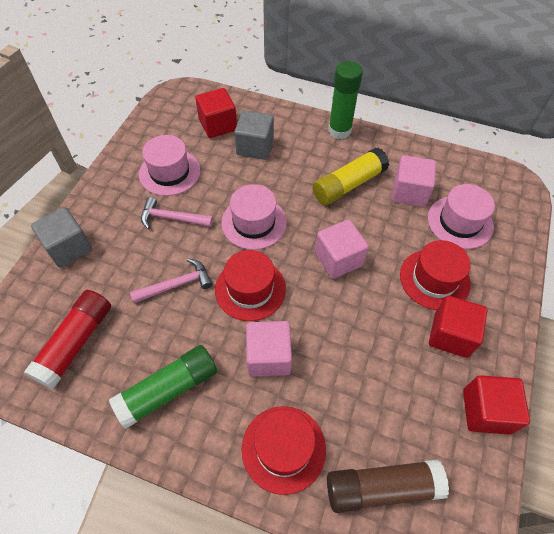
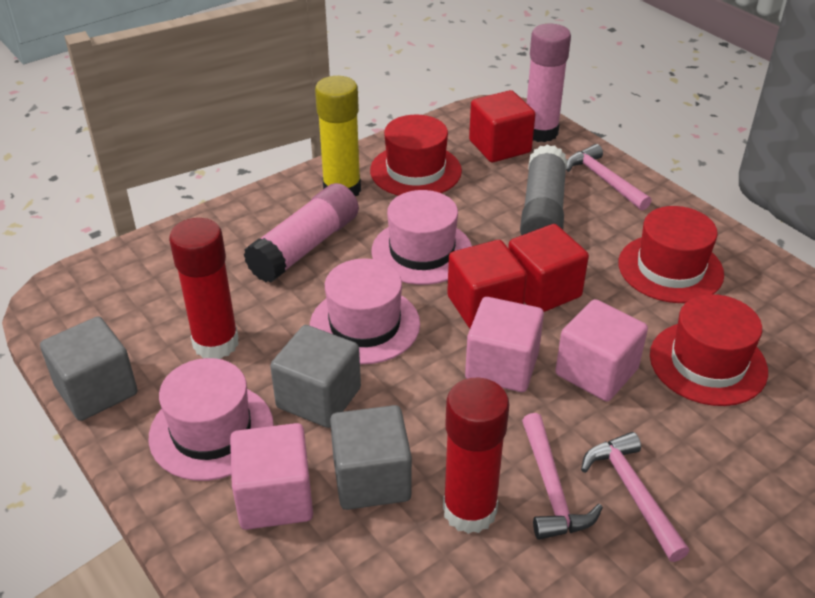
brown glue stick: [327,459,449,513] = 1 -> none = 0
green glue stick: [109,345,217,429] [328,61,363,139] = 2 -> none = 0
grey cube: [31,207,92,268] [234,110,274,160] = 2 -> [40,316,138,421] [270,325,361,428] [330,405,412,510] = 3
grey glue stick: none = 0 -> [520,144,567,235] = 1
pink glue stick: none = 0 -> [243,183,359,283] [527,24,571,142] = 2
pink hammer: [130,258,213,303] [141,197,213,229] = 2 -> [522,413,603,540] [566,144,652,211] [581,432,689,562] = 3
red glue stick: [24,290,111,389] = 1 -> [169,218,239,359] [443,378,509,534] = 2

